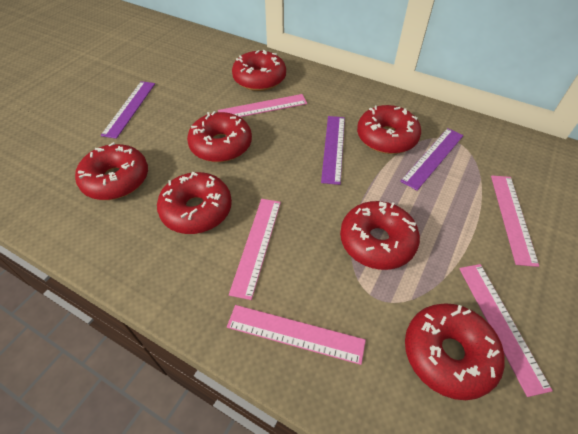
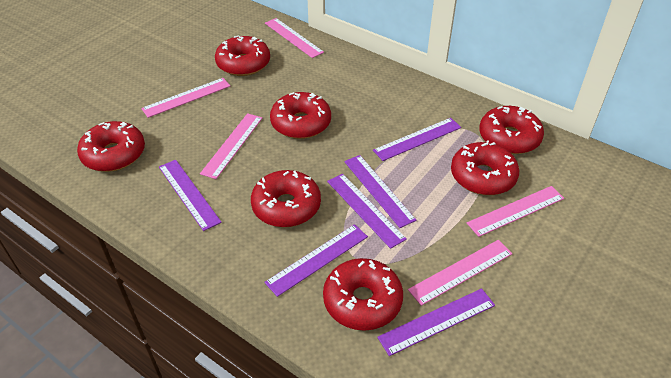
purple ruler: [100,81,155,139] [321,116,345,185] [400,128,464,191] = 3 -> [159,160,222,231] [264,224,368,297] [327,174,407,249] [344,155,416,228] [373,118,461,161] [377,288,495,356] = 6

